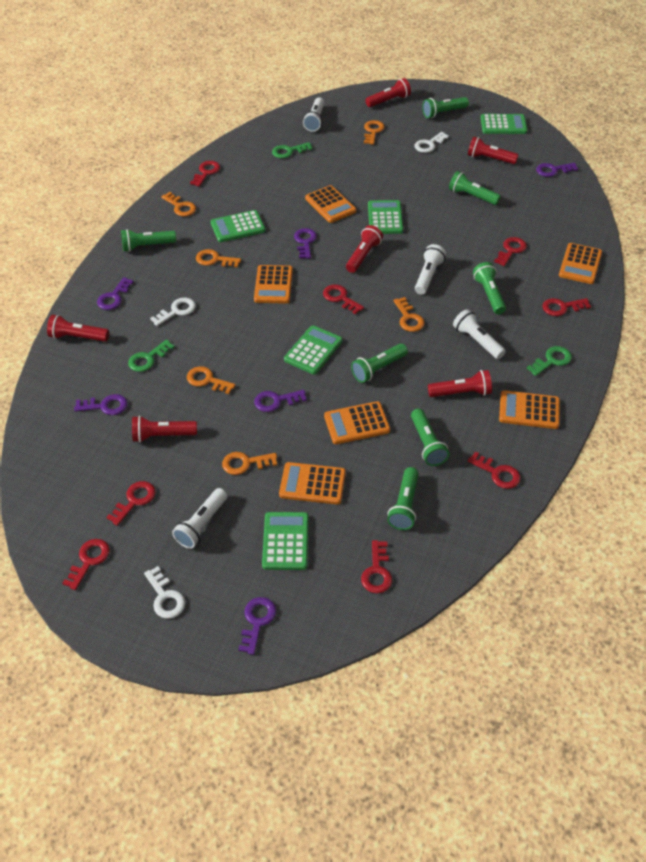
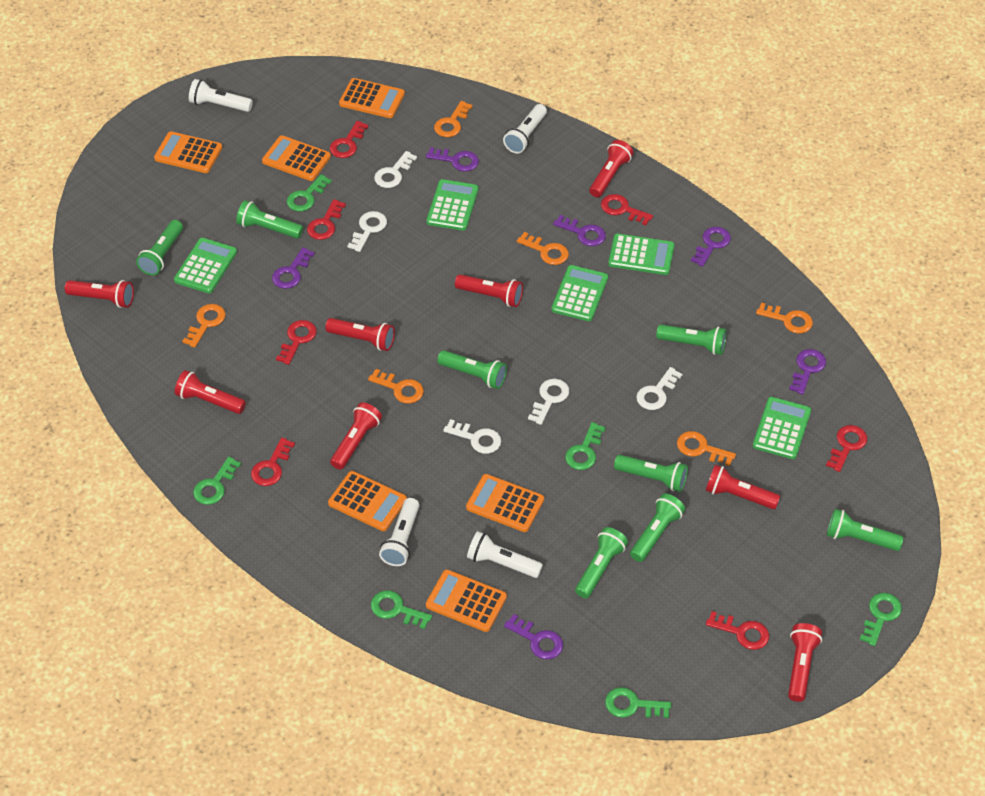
green flashlight: [121,229,176,252] [351,344,408,383] [387,467,419,530] [411,409,450,466] [422,97,469,118] [449,171,501,205] [473,262,506,314] = 7 -> [136,220,183,276] [236,200,303,239] [437,350,507,389] [575,527,628,598] [614,455,688,492] [630,494,685,562] [656,324,727,355] [827,509,904,551] = 8
green key: [128,339,175,372] [272,142,313,158] [527,346,572,376] = 3 -> [193,457,241,505] [287,174,332,211] [371,590,432,629] [565,422,606,470] [605,687,671,718] [859,593,902,646] = 6
red flashlight: [47,315,109,342] [132,416,197,442] [346,225,383,273] [365,78,411,107] [428,370,492,397] [468,136,519,164] = 6 -> [65,280,134,308] [175,370,246,414] [325,318,395,351] [330,402,382,470] [455,274,523,307] [589,140,633,197] [705,465,780,509] [788,623,822,702] = 8
red key: [62,539,110,590] [106,481,156,526] [190,161,220,187] [323,285,364,314] [361,540,392,593] [468,451,521,489] [494,237,527,266] [542,298,591,316] = 8 -> [251,438,295,486] [276,320,317,365] [307,199,346,240] [330,121,369,158] [601,194,653,225] [706,611,769,650] [826,425,867,472] = 7
white key: [144,566,185,619] [150,297,196,326] [415,132,449,153] = 3 -> [348,211,387,252] [374,151,417,188] [443,419,501,454] [528,379,569,425] [636,367,683,410] = 5

